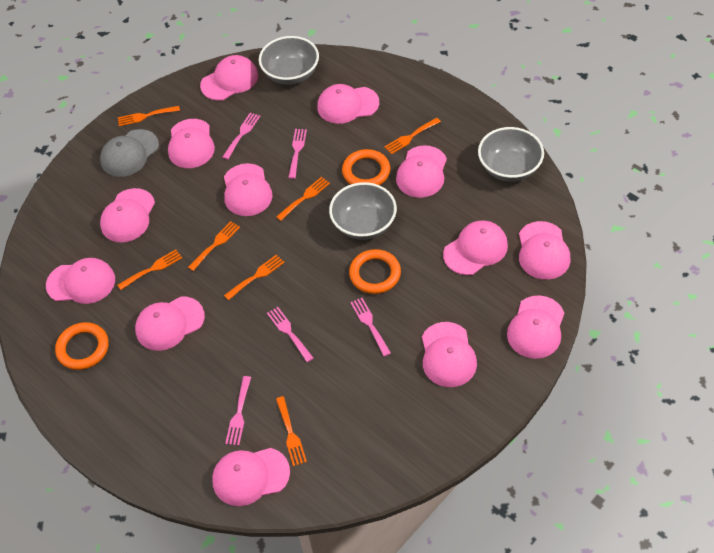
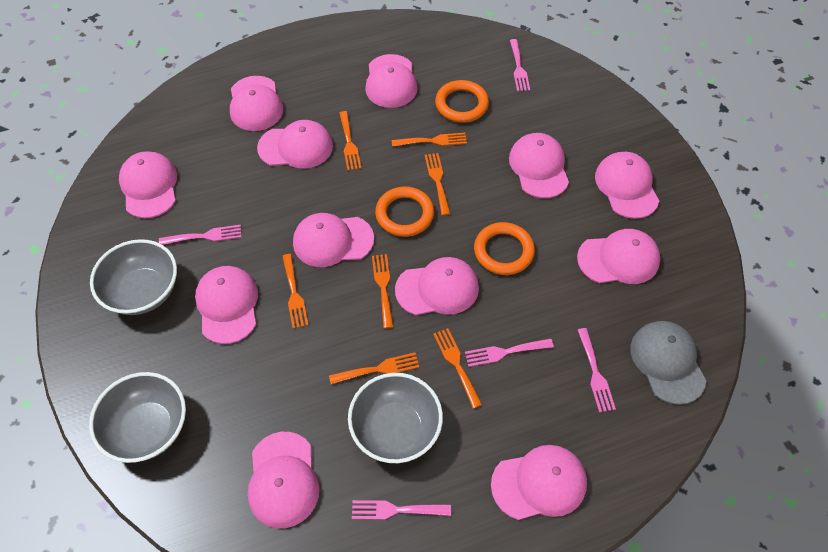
pink cap: [46,258,115,304] [100,188,155,243] [135,296,205,351] [168,119,215,168] [200,55,258,101] [212,448,290,506] [224,163,272,216] [317,84,379,124] [396,145,447,198] [422,322,477,387] [443,221,508,275] [507,295,564,359] [519,221,571,280] = 13 -> [119,151,177,218] [195,266,258,344] [230,76,283,131] [248,432,320,528] [257,120,333,169] [293,213,374,267] [365,54,418,108] [395,257,479,315] [491,445,587,520] [509,133,569,198] [577,229,660,284] [595,152,659,219] = 12

